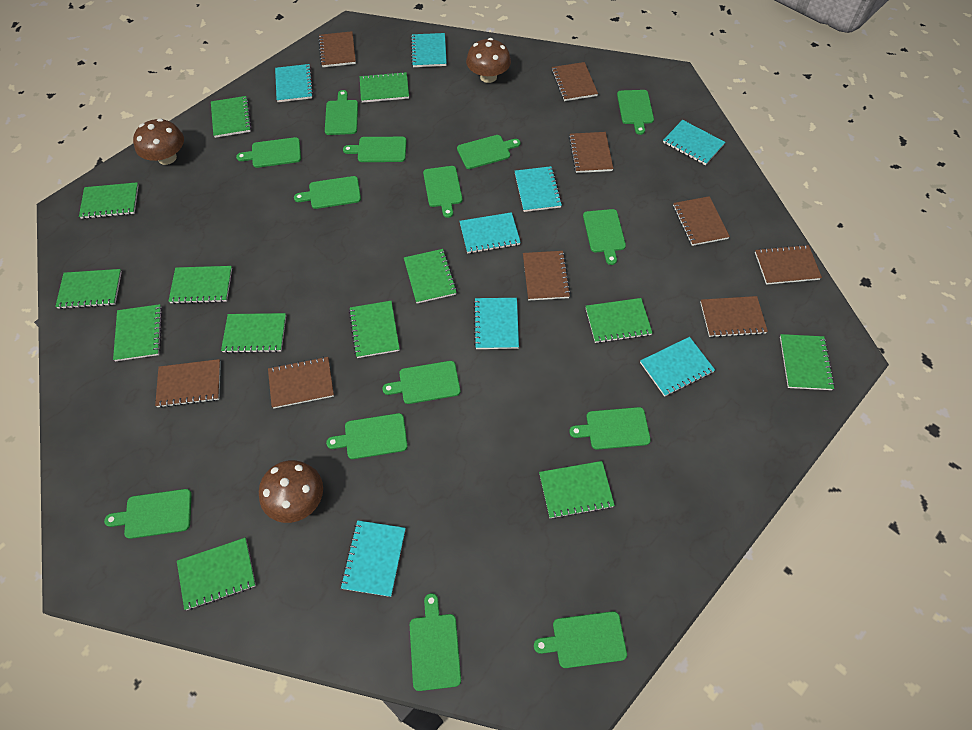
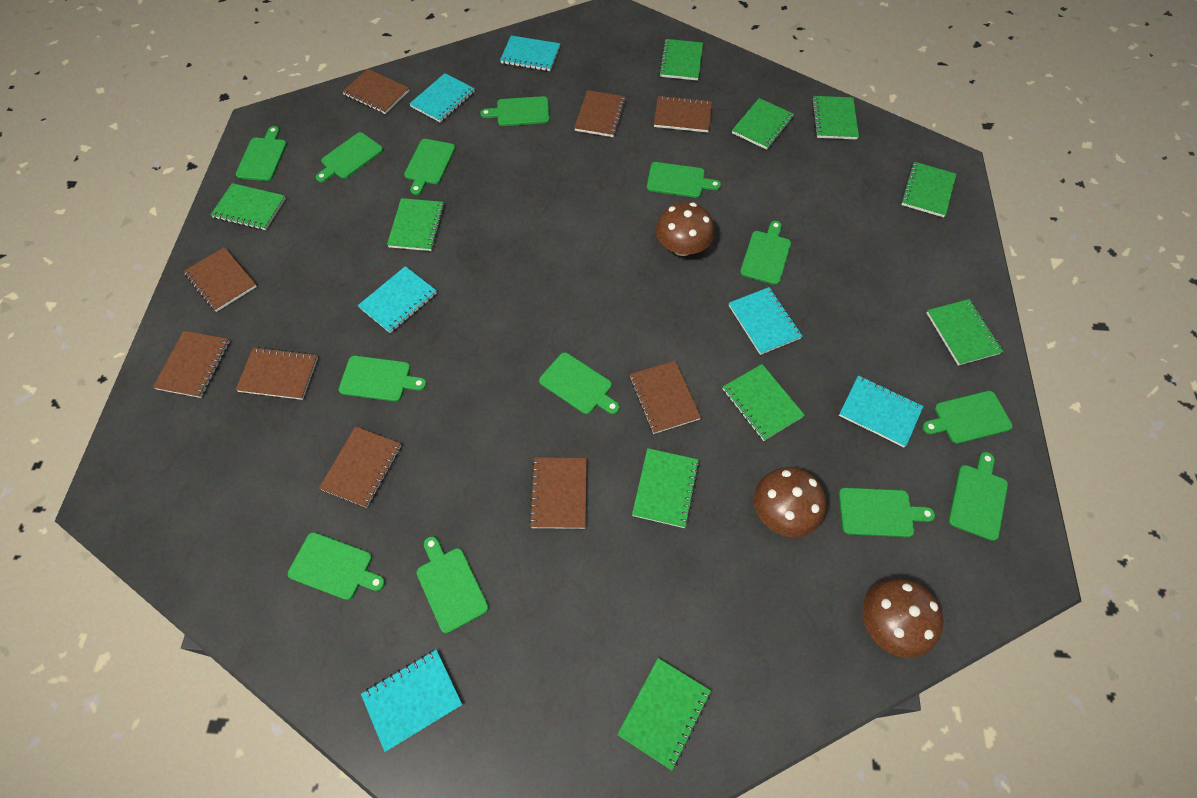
green cutting board: [104,489,192,539] [236,137,301,168] [294,176,361,209] [325,90,358,135] [326,413,408,459] [343,137,406,162] [382,361,460,404] [410,593,461,691] [423,166,463,218] [457,135,521,169] [534,611,627,668] [569,407,651,450] [583,209,626,265] [617,90,654,135] = 14 -> [236,126,287,181] [288,532,385,600] [316,132,383,182] [339,356,427,402] [404,139,456,195] [416,536,489,633] [480,96,550,126] [539,352,620,414] [647,162,721,198] [740,221,791,285] [839,488,935,537] [922,391,1013,444] [948,452,1008,541] = 13
green notebook: [55,269,122,309] [79,182,139,219] [113,304,163,361] [168,266,232,304] [177,538,256,610] [211,96,252,138] [221,313,286,353] [349,301,400,358] [360,72,409,103] [404,249,457,303] [539,461,615,519] [586,298,652,343] [780,334,835,390] = 13 -> [210,183,286,230] [387,198,444,251] [617,658,711,770] [632,448,699,528] [659,39,703,81] [723,364,805,441] [732,98,794,150] [812,96,859,139] [901,162,956,217] [927,299,1003,366] = 10
turquoise notebook: [275,64,313,102] [340,520,406,597] [411,33,447,67] [459,212,521,254] [474,298,519,349] [515,166,562,212] [640,337,715,397] [663,120,725,165] = 8 -> [358,266,437,333] [361,649,462,752] [409,73,475,123] [500,35,560,71] [729,287,803,355] [839,375,923,447] = 6

